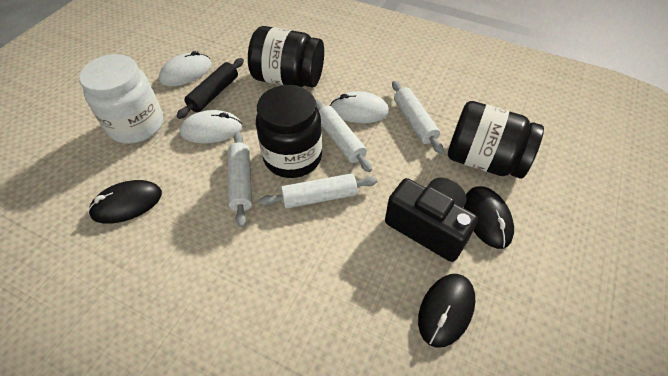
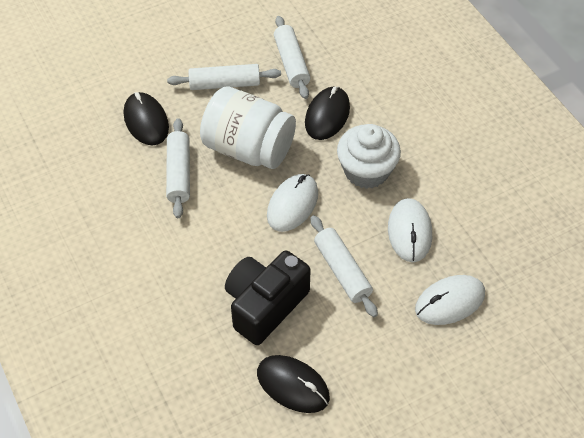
black jar: [248,26,324,87] [256,85,322,178] [448,101,544,179] = 3 -> none = 0
black rolling pin: [176,58,244,119] = 1 -> none = 0
white cupcake: none = 0 -> [337,124,401,189] = 1

